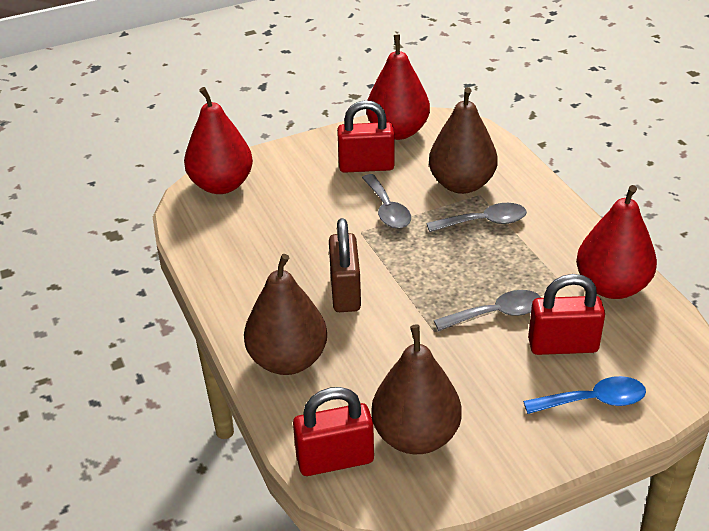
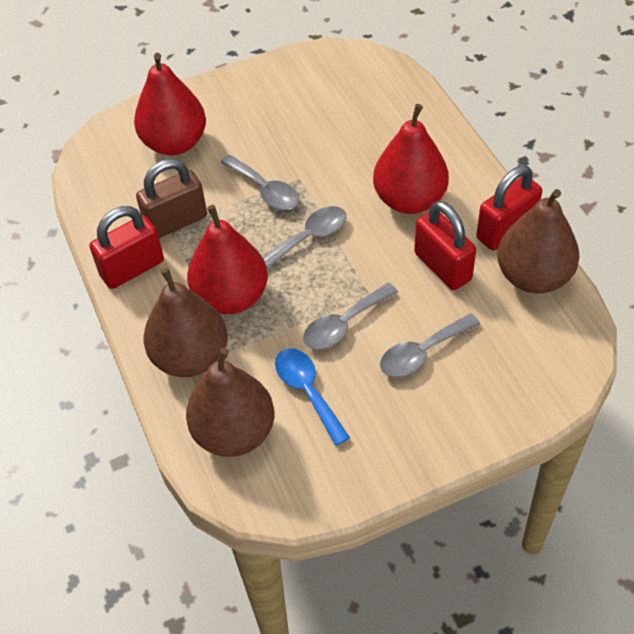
grey spoon: [362,174,411,229] [426,203,527,232] [434,290,541,331] = 3 -> [220,155,299,210] [262,206,347,269] [303,283,398,350] [380,313,480,377] = 4

